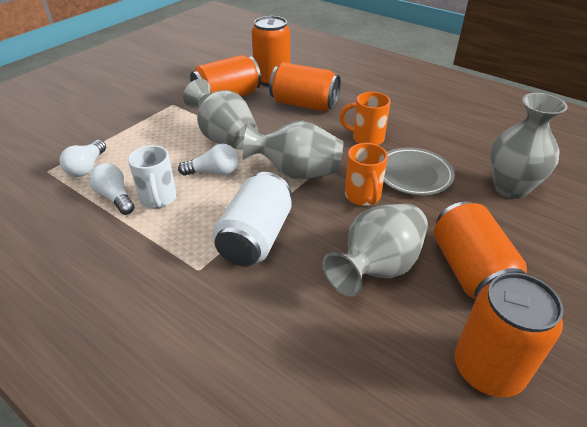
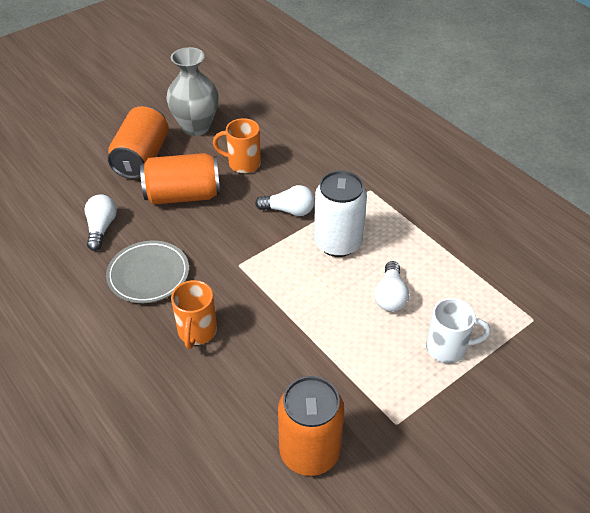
grey vase: [183,79,258,150] [242,120,343,180] [323,204,428,296] [491,93,567,199] = 4 -> [166,47,219,136] = 1
orange can: [190,55,261,96] [252,16,290,87] [269,62,341,111] [434,202,527,300] [455,273,564,397] = 5 -> [108,106,169,179] [140,153,220,205] [278,376,344,476] = 3

